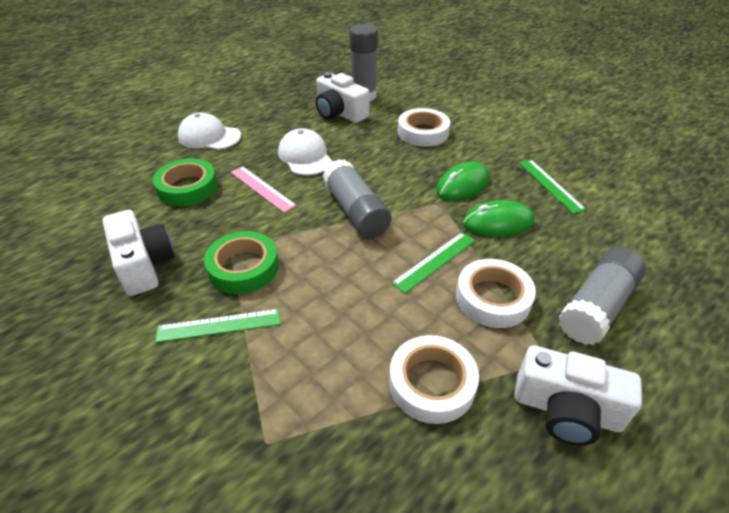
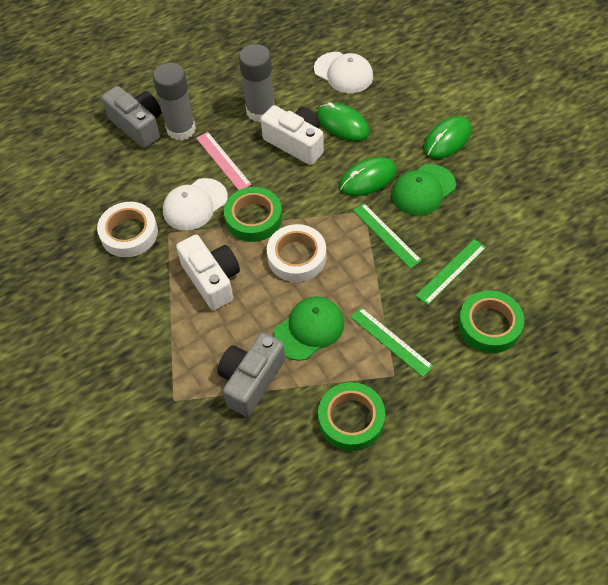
green cap: none = 0 -> [273,296,344,361] [392,164,456,216] = 2
green mouse: [436,162,489,200] [463,200,534,236] = 2 -> [317,102,369,141] [339,157,397,196] [424,116,471,159] = 3
green tape: [153,158,218,206] [204,231,279,294] = 2 -> [224,187,282,242] [318,382,385,451] [458,290,524,353] = 3
grey camera: none = 0 -> [102,86,161,148] [217,333,285,417] = 2
grey glue stick: [322,159,391,238] [350,24,378,102] [558,247,646,345] = 3 -> [153,63,196,141] [239,44,274,122] = 2
white camera: [102,210,175,296] [316,72,369,123] [515,345,642,445] = 3 -> [176,235,240,310] [261,105,324,165] = 2
white tape: [389,335,479,424] [398,108,450,147] [456,259,536,328] = 3 -> [97,202,158,257] [267,224,326,282] = 2

